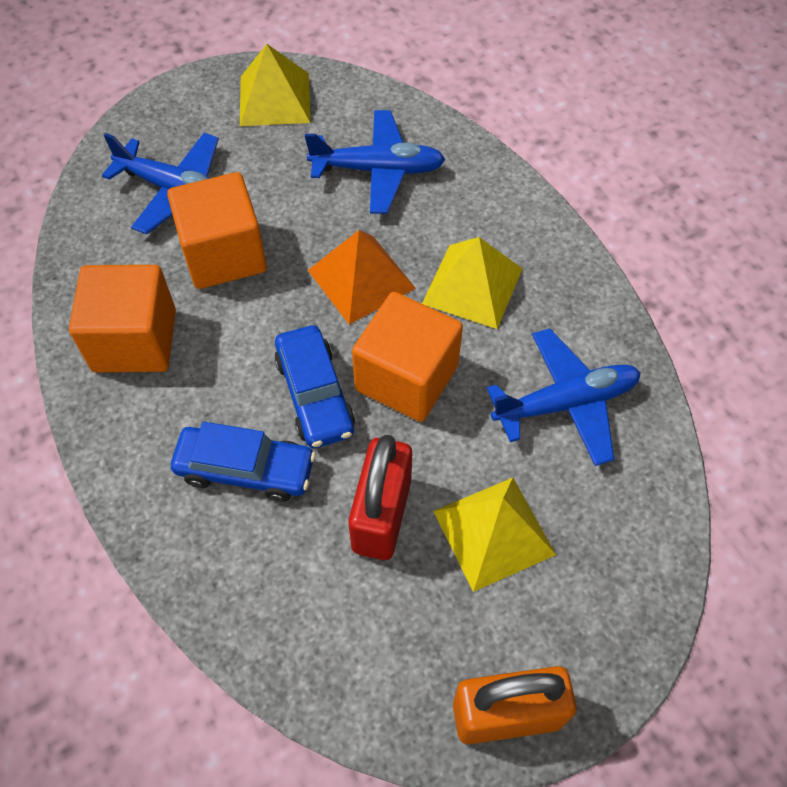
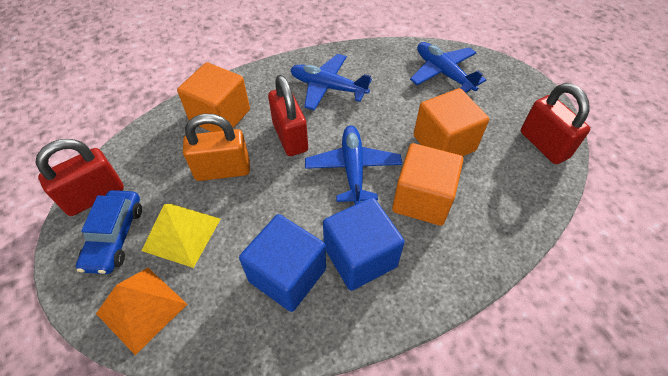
blue car: [171,422,316,502] [274,325,355,448] = 2 -> [76,190,142,274] = 1
blue cube: none = 0 -> [239,214,326,312] [323,197,405,291] = 2
red padlock: [348,435,412,560] = 1 -> [36,139,124,216] [268,75,308,156] [521,83,590,164] = 3
yellow pyramid: [240,44,310,126] [422,237,523,329] [433,478,556,592] = 3 -> [141,204,221,268] = 1

